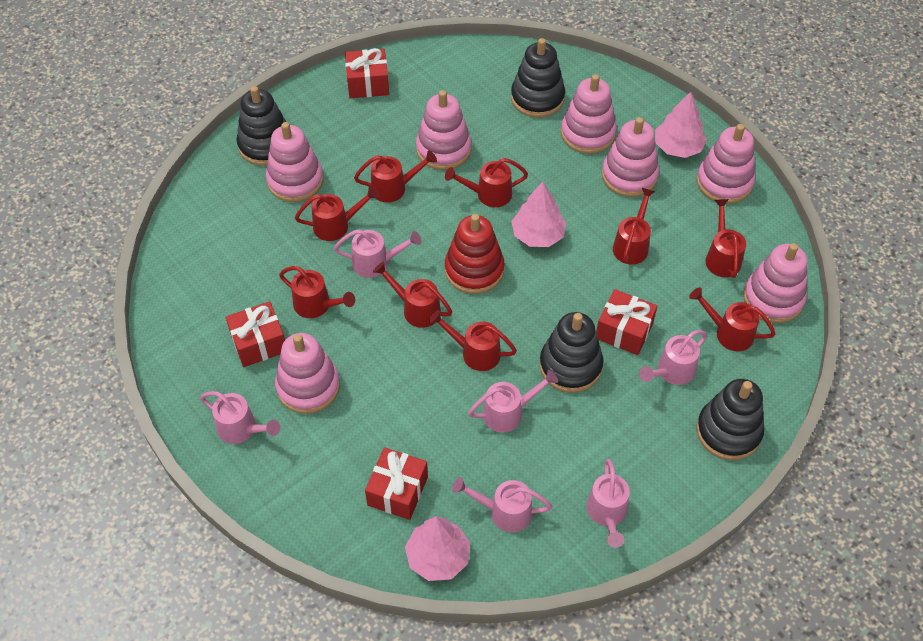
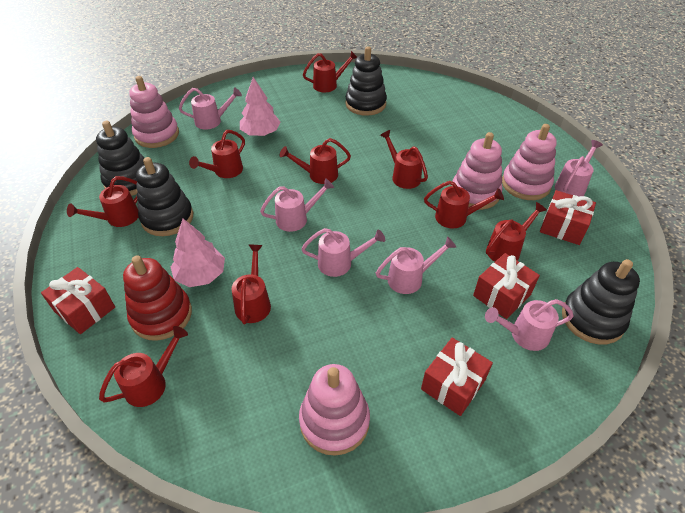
pink stacking toy: [266,122,324,202] [275,333,340,414] [416,90,471,170] [561,74,617,154] [601,117,659,197] [696,124,755,204] [743,243,807,323] = 7 -> [129,76,179,148] [299,364,370,456] [452,132,502,210] [502,124,557,200] = 4
pink tree: [405,516,470,581] [511,182,566,247] [655,92,707,158] = 3 -> [171,219,225,287] [240,77,281,136] = 2

